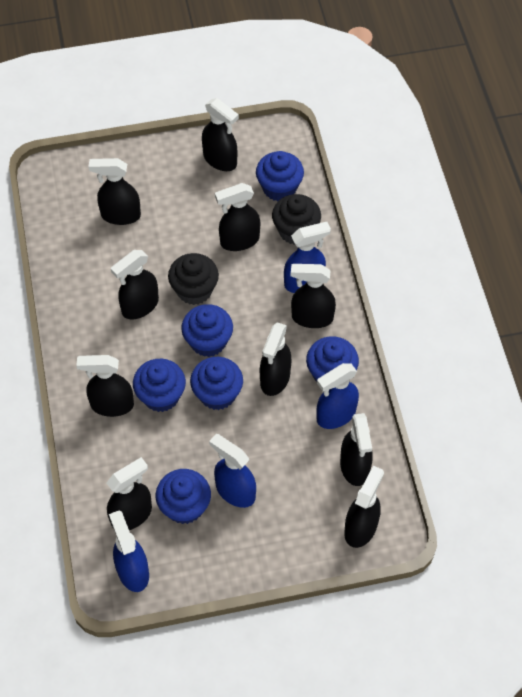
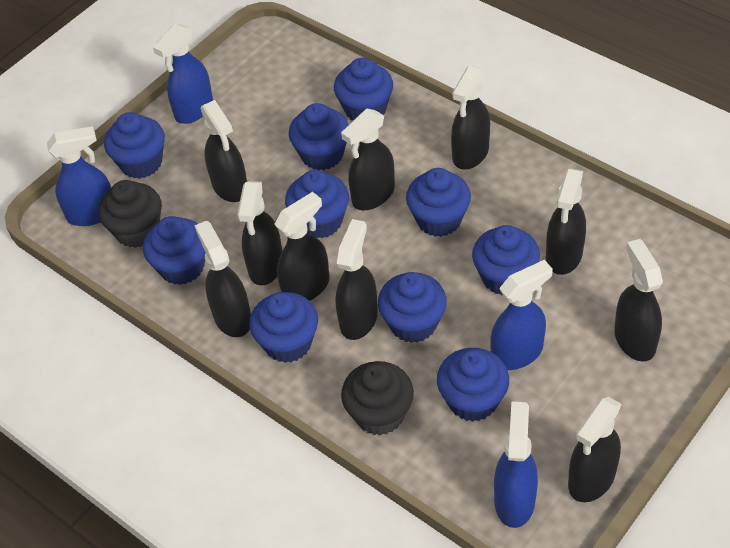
blue cupcake: [133,359,186,412] [156,469,211,524] [181,304,233,357] [190,357,243,410] [256,151,304,201] [306,336,359,382] = 6 -> [104,112,165,179] [143,216,206,285] [249,292,318,363] [285,170,349,238] [289,103,349,170] [334,58,393,121] [378,272,447,343] [406,168,471,237] [437,348,509,422] [472,225,540,295] = 10

